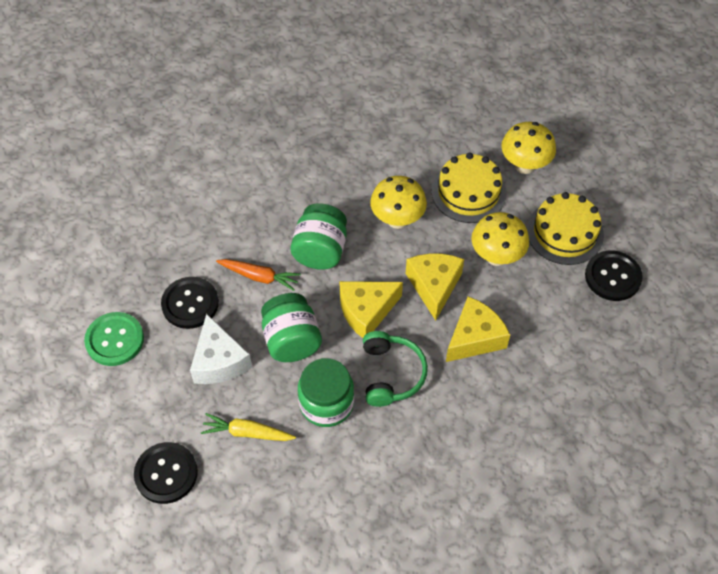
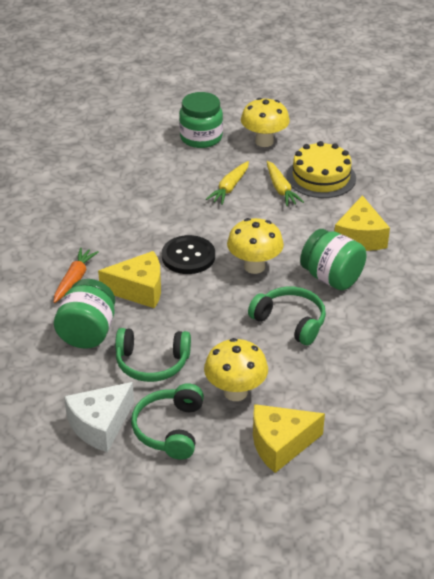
black button: [134,442,198,504] [161,277,219,329] [585,251,643,301] = 3 -> [162,235,215,274] = 1
green button: [84,312,144,366] = 1 -> none = 0
green headphones: [363,331,428,407] = 1 -> [115,328,191,382] [131,383,204,460] [248,287,326,345] = 3
yellow cake: [432,152,506,223] [527,192,604,265] = 2 -> [286,141,356,198] = 1
yellow carrot: [201,413,296,441] = 1 -> [206,161,249,205] [267,161,304,206] = 2

